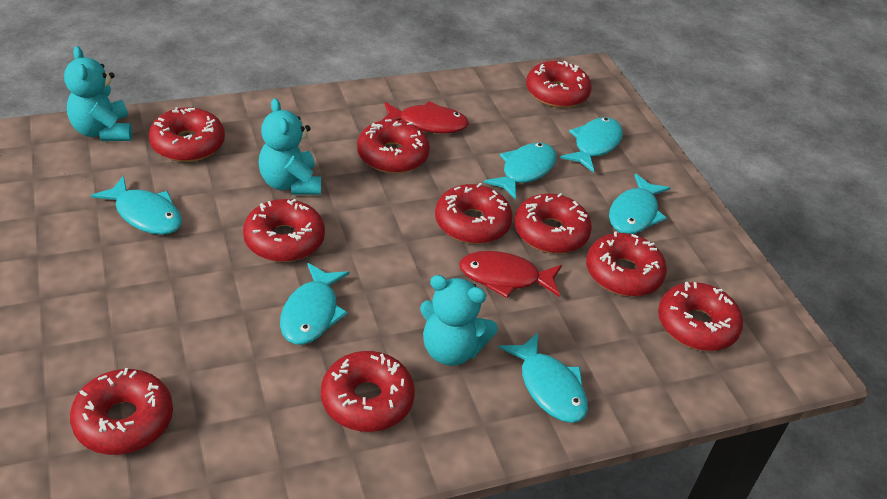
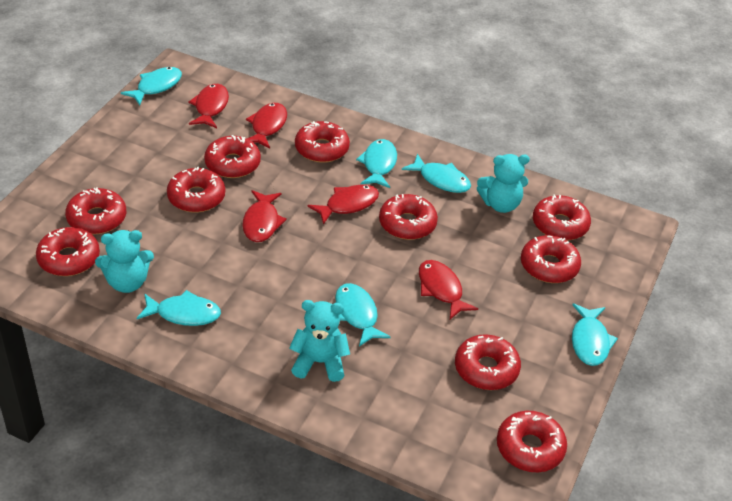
red fish: [383,101,469,133] [459,251,562,298] = 2 -> [188,84,229,128] [242,190,287,242] [246,103,287,149] [307,185,379,225] [419,260,478,319] = 5

